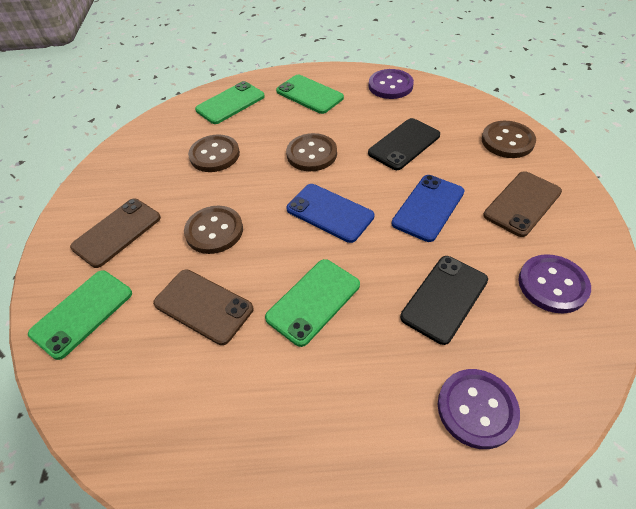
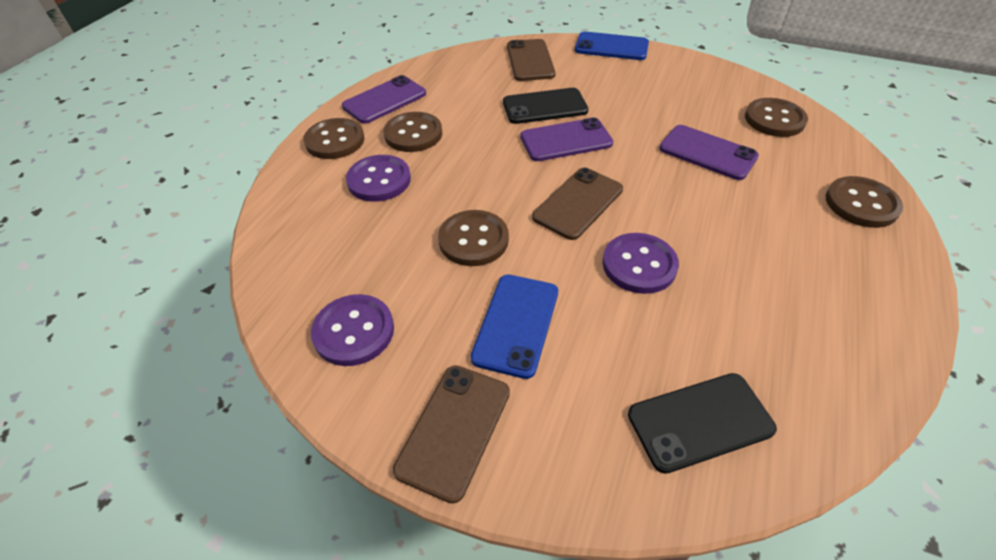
brown button: [184,206,243,254] [188,134,240,172] [286,133,337,171] [482,121,536,158] = 4 -> [303,118,364,159] [384,112,443,152] [438,210,509,266] [745,98,808,137] [826,176,903,228] = 5
green phone: [28,270,132,360] [195,81,265,124] [265,259,360,347] [276,75,344,114] = 4 -> none = 0
purple phone: none = 0 -> [342,75,426,124] [520,117,613,161] [659,125,759,180] = 3

